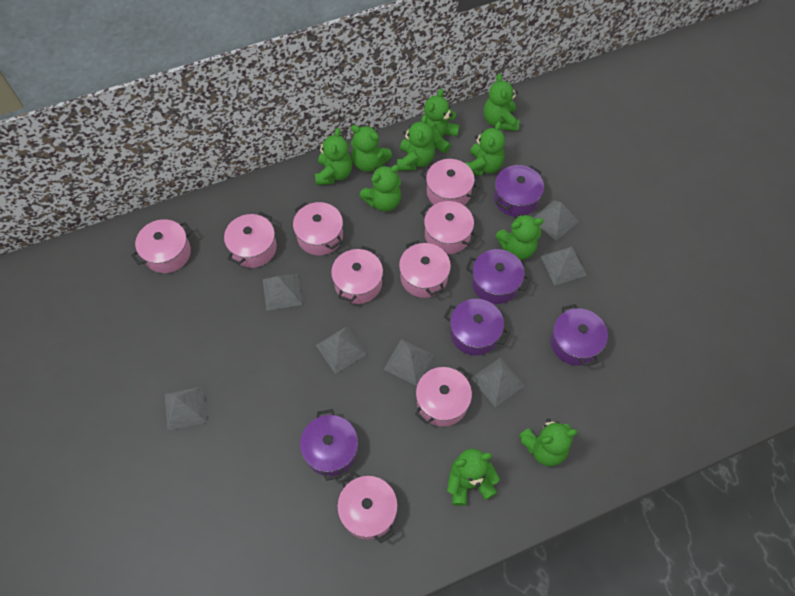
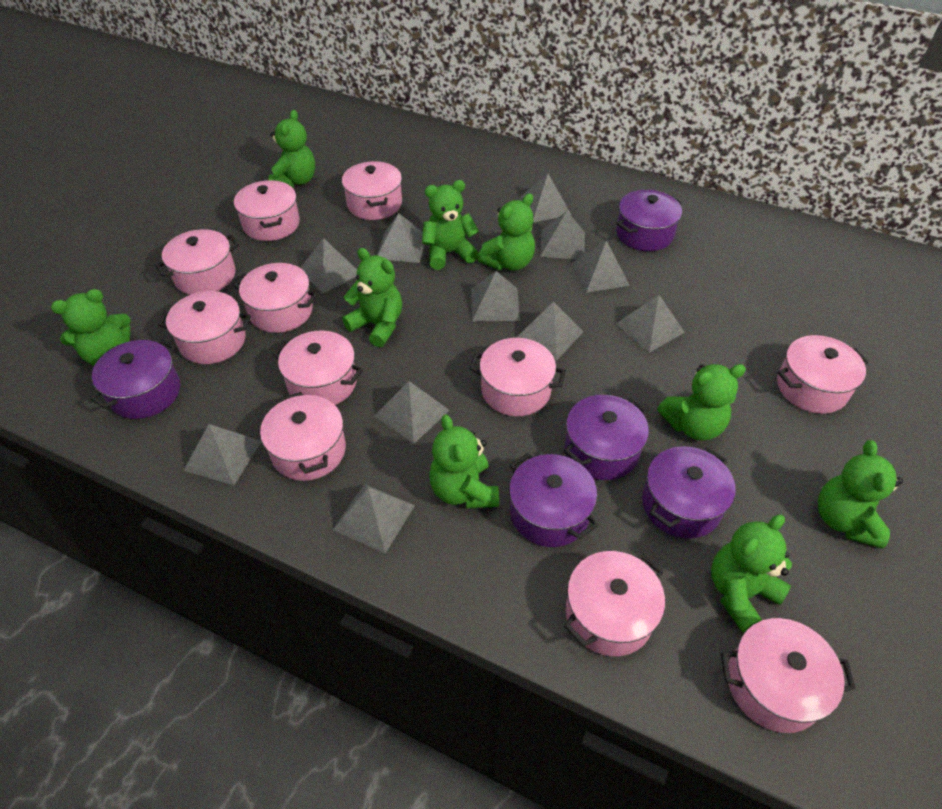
green teddy bear: [315,128,352,185] [351,125,392,172] [360,165,401,212] [397,115,435,171] [424,89,459,153] [447,449,500,506] [465,122,505,176] [484,73,520,131] [495,213,544,260] [519,419,577,466] = 10 -> [51,289,131,366] [268,110,315,188] [342,248,402,347] [422,180,479,270] [429,415,499,509] [477,193,535,271] [657,364,746,441] [711,515,792,633] [818,440,903,549] = 9
grey pyramid: [165,386,207,430] [263,274,303,311] [316,326,367,374] [383,339,434,386] [472,357,525,407] [533,200,579,241] [540,247,587,286] = 7 -> [183,424,262,485] [300,238,357,293] [333,484,415,554] [374,381,450,443] [377,214,425,263] [471,271,520,321] [516,302,583,360] [519,174,571,222] [540,211,585,259] [572,241,630,293] [616,295,685,353] = 11
pink pot: [131,219,192,273] [224,212,277,268] [293,202,343,255] [331,246,383,304] [337,472,398,543] [399,240,451,298] [415,366,472,426] [421,159,480,205] [421,201,478,254] = 9 -> [155,229,239,295] [158,291,251,364] [234,180,300,241] [234,263,318,333] [260,392,346,481] [273,331,363,405] [342,161,402,220] [470,338,566,416] [564,551,665,656] [721,618,856,733] [777,335,869,414] = 11

